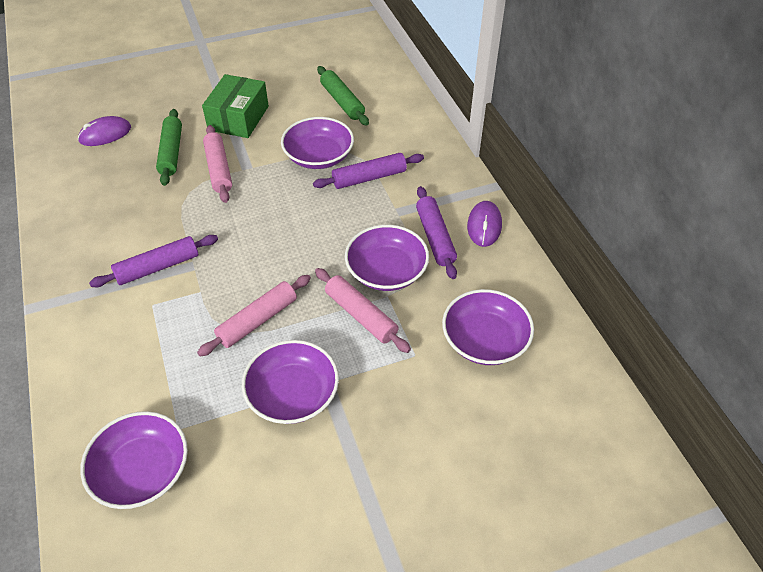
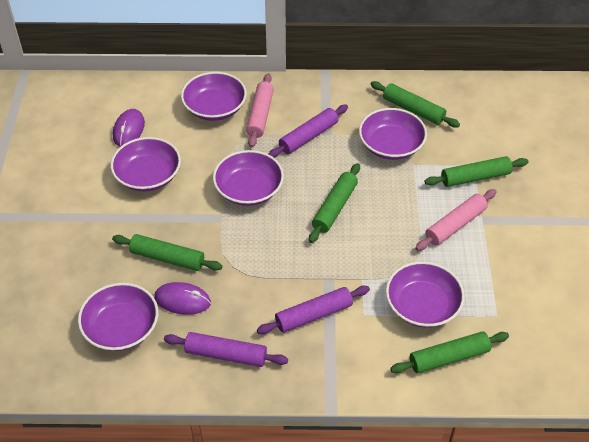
green box: [202,74,269,138] = 1 -> none = 0
green rolling pin: [156,109,182,186] [317,66,369,126] = 2 -> [112,234,222,271] [309,163,360,243] [370,81,460,127] [390,331,509,374] [425,156,528,187] = 5
pink rolling pin: [197,275,311,357] [203,125,232,203] [315,268,411,353] = 3 -> [246,73,274,148] [415,189,496,251] = 2
purple bowl: [80,411,188,509] [242,340,339,424] [281,117,354,169] [345,225,429,291] [442,289,534,365] = 5 -> [78,283,158,351] [110,137,181,191] [181,72,247,121] [213,150,284,206] [359,108,427,160] [386,261,465,328] = 6

